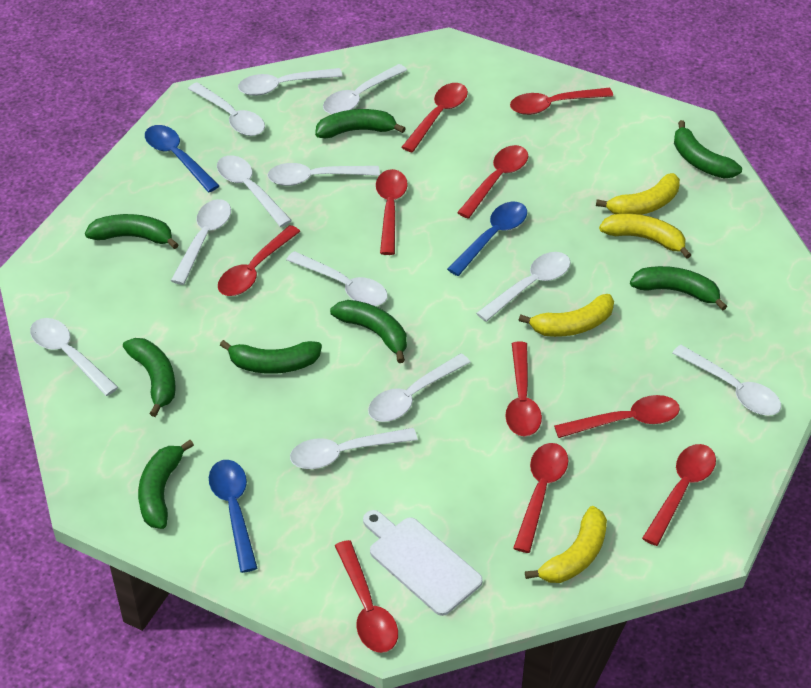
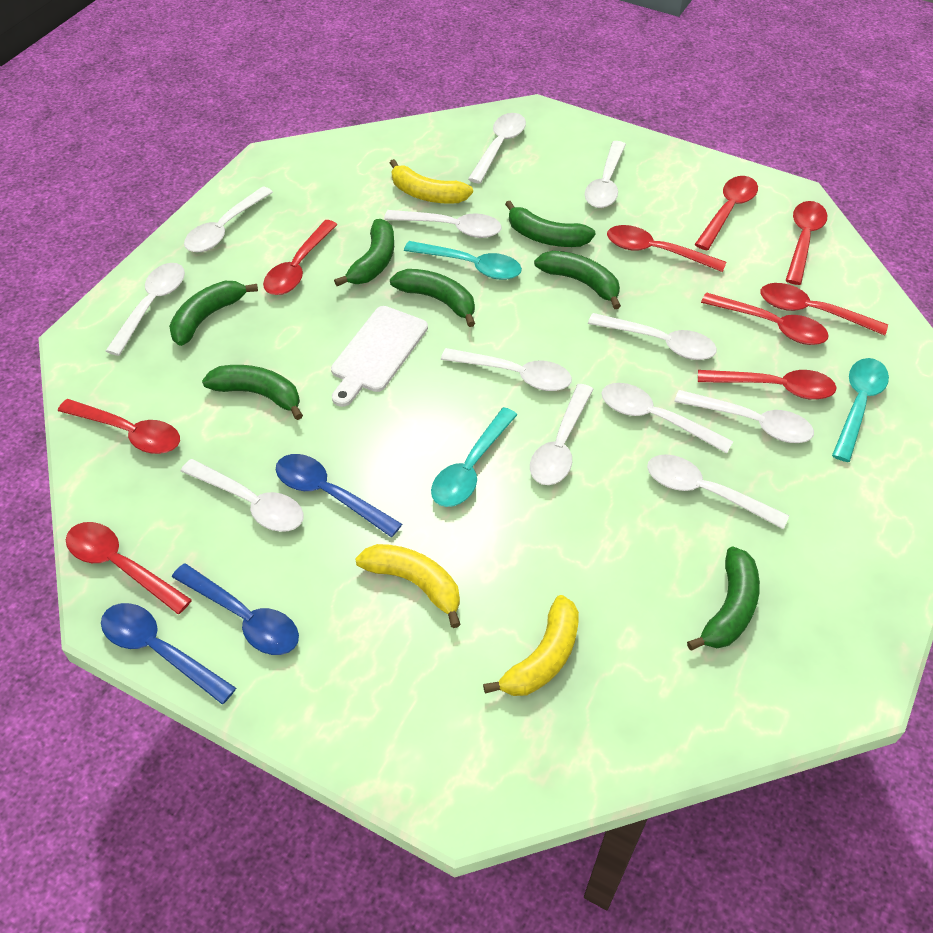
green banana: [85,214,179,249] [123,338,176,417] [138,440,194,529] [220,340,322,374] [315,109,406,138] [330,300,407,363] [630,266,727,311] [674,120,742,178] = 8 -> [169,281,258,346] [202,365,303,420] [334,219,394,286] [390,269,475,327] [505,201,595,247] [534,251,621,309] [687,547,760,650] = 7
red spoon: [218,225,301,296] [335,540,398,653] [376,169,408,255] [402,83,468,152] [457,145,528,219] [505,342,542,437] [510,88,613,115] [513,443,568,553] [554,395,680,438] [642,444,716,546] = 10 -> [58,399,180,454] [66,522,192,614] [263,220,338,295] [607,225,726,272] [694,176,758,250] [698,370,837,400] [701,292,828,345] [760,283,888,336] [785,201,827,285] = 9
turquoise spoon: none = 0 -> [404,241,522,280] [431,407,517,507] [832,358,889,462] = 3
yellow banana: [519,294,614,337] [525,506,607,583] [596,173,680,215] [599,214,691,259] = 4 -> [355,544,461,628] [390,159,473,204] [483,595,579,696] = 3

